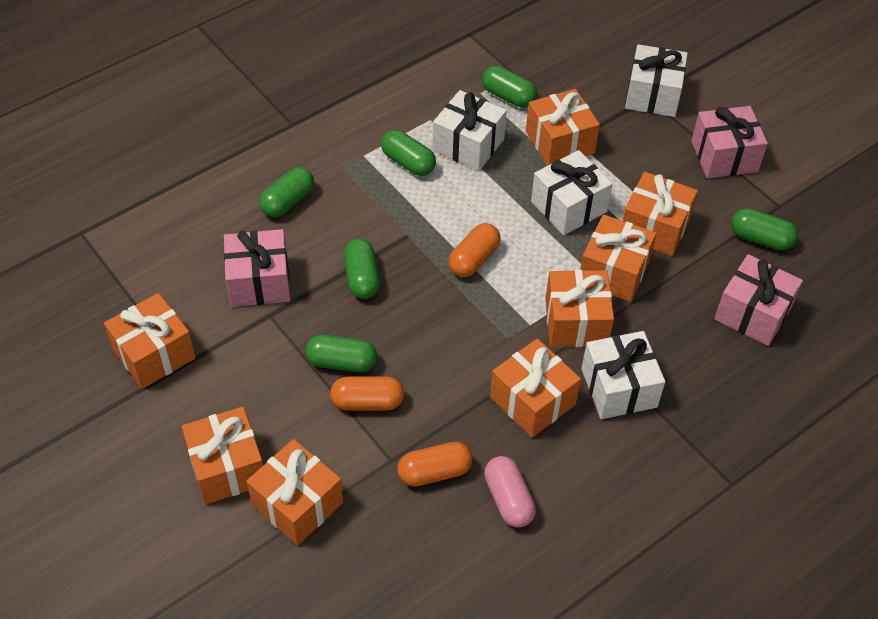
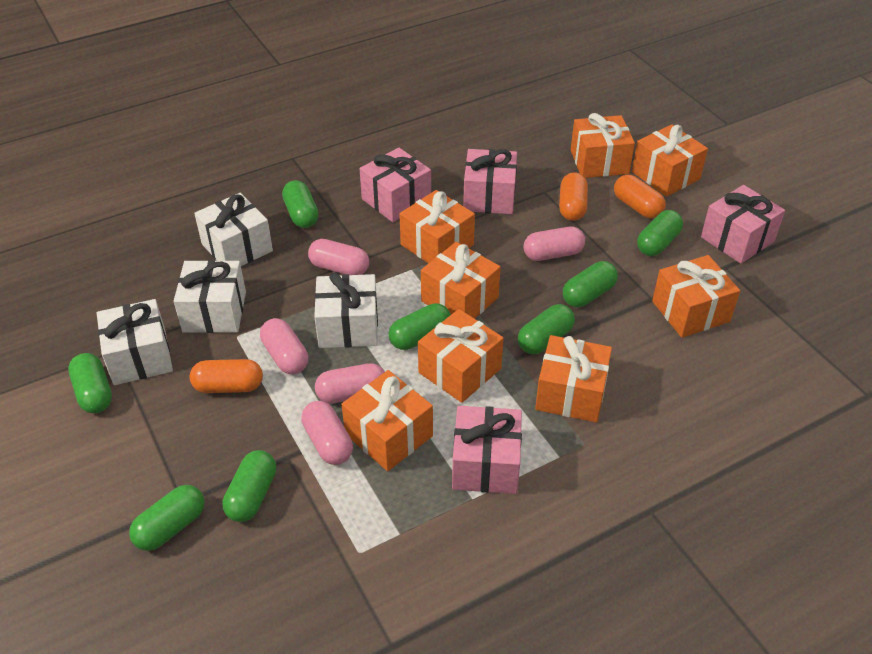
green capsule: [259,167,314,217] [305,334,377,372] [343,239,380,299] [381,130,436,176] [482,66,537,108] [731,208,798,250] = 6 -> [68,353,112,413] [129,485,205,551] [222,450,276,522] [282,180,319,228] [389,303,451,350] [518,304,575,354] [563,261,618,307] [637,210,683,256] = 8
pink capsule: [484,456,536,528] = 1 -> [260,318,308,374] [301,401,353,465] [308,239,369,275] [315,363,385,404] [523,226,585,261] = 5
pink gift: [224,229,290,307] [691,106,768,179] [714,254,803,346] = 3 -> [360,148,431,222] [452,406,522,494] [463,149,517,214] [701,185,785,264] = 4

